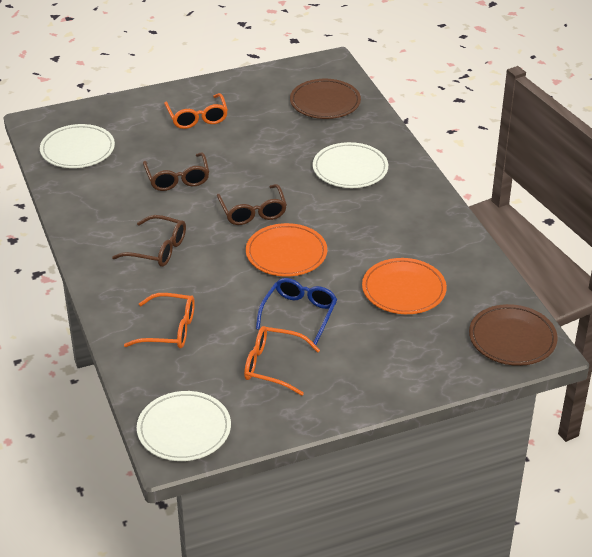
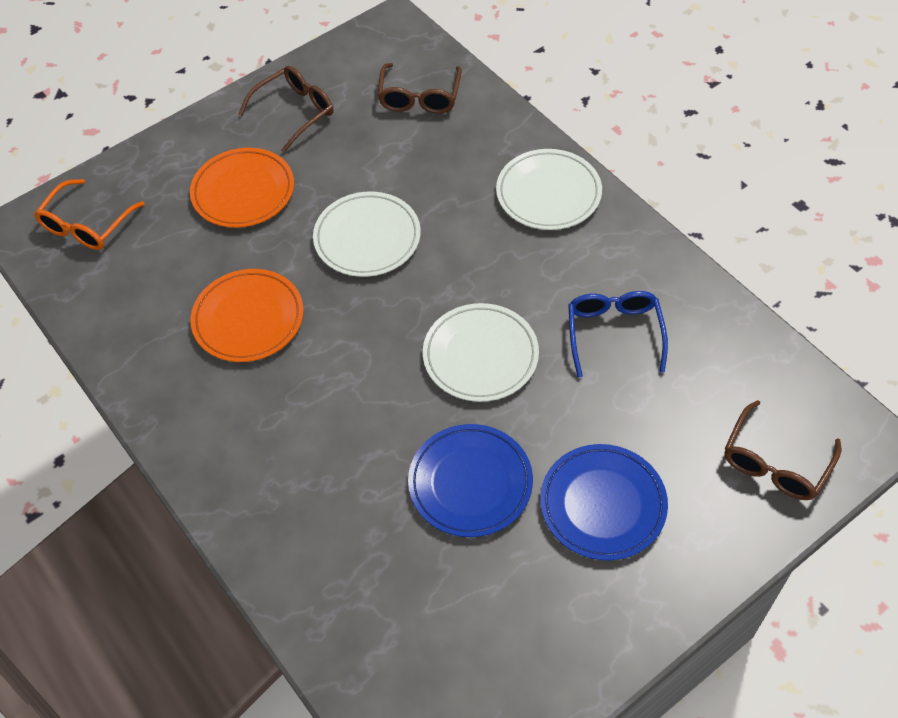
blue plate: none = 0 -> [408,424,533,537] [540,444,668,560] = 2
brown plate: [290,79,361,119] [469,304,558,366] = 2 -> none = 0
orange glasses: [124,293,195,348] [164,93,228,129] [244,326,320,396] = 3 -> [34,179,145,250] = 1

